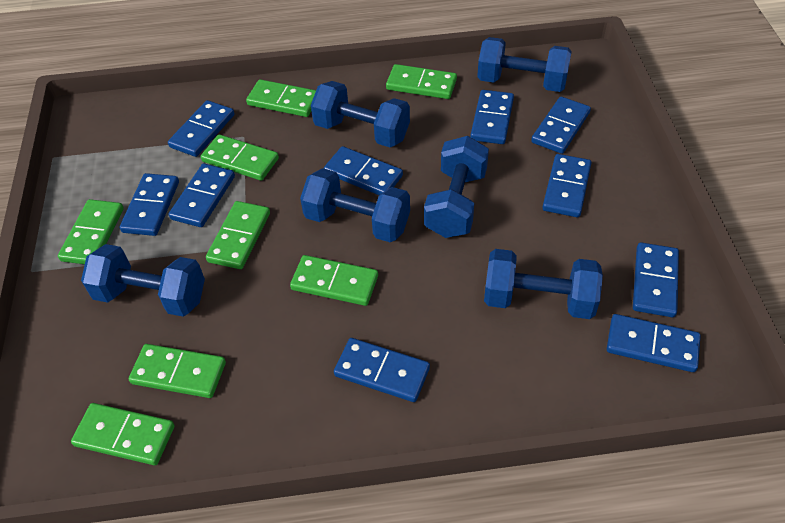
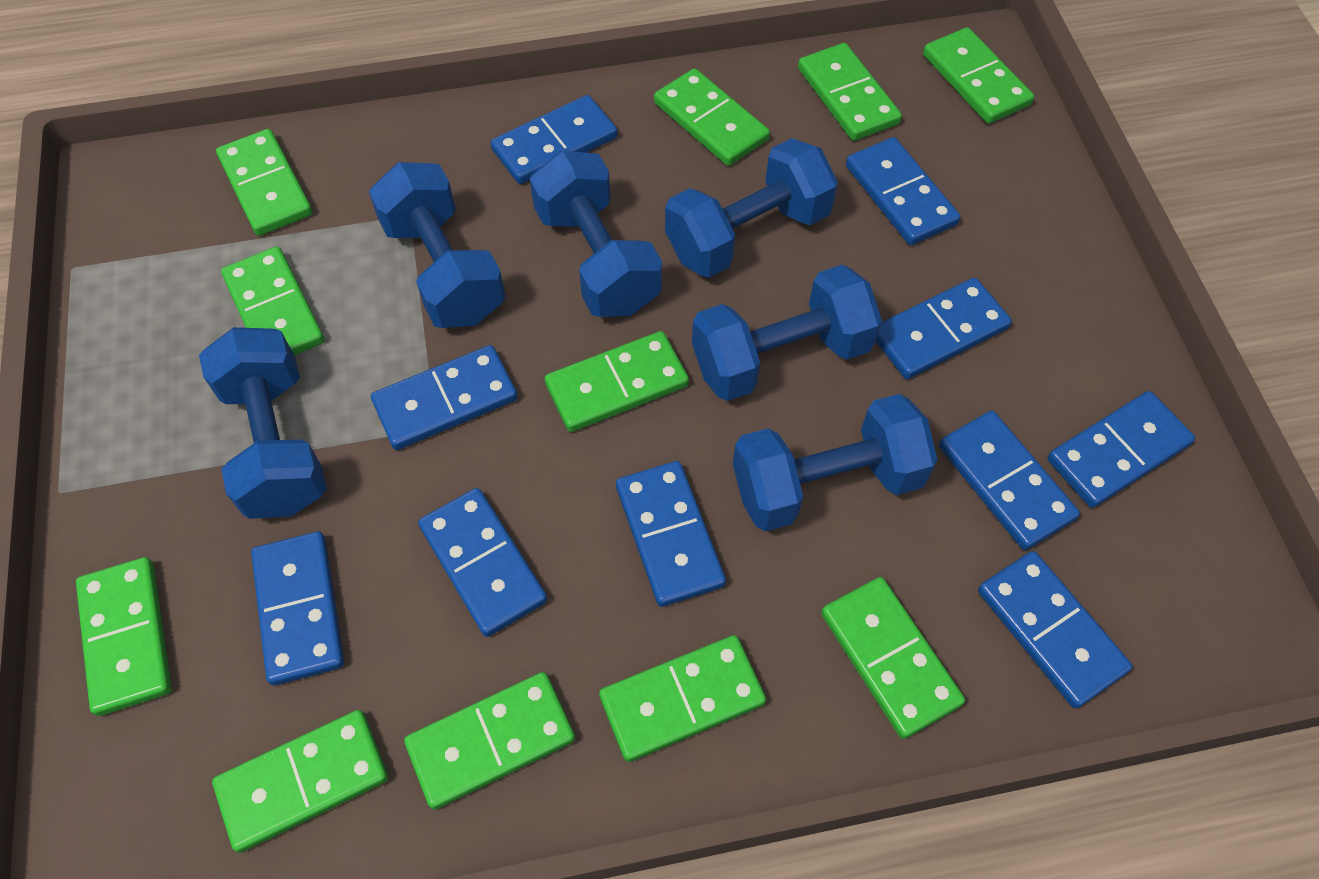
green domino: [58,199,124,264] [71,403,175,465] [129,344,226,398] [201,134,279,181] [206,201,270,269] [246,79,316,117] [290,255,378,306] [386,64,457,99] = 8 -> [76,557,172,716] [212,710,388,853] [216,129,313,236] [221,246,325,356] [404,672,575,810] [545,331,689,432] [599,635,766,762] [654,68,770,166] [798,43,902,141] [821,577,965,739] [923,27,1034,124] = 11

